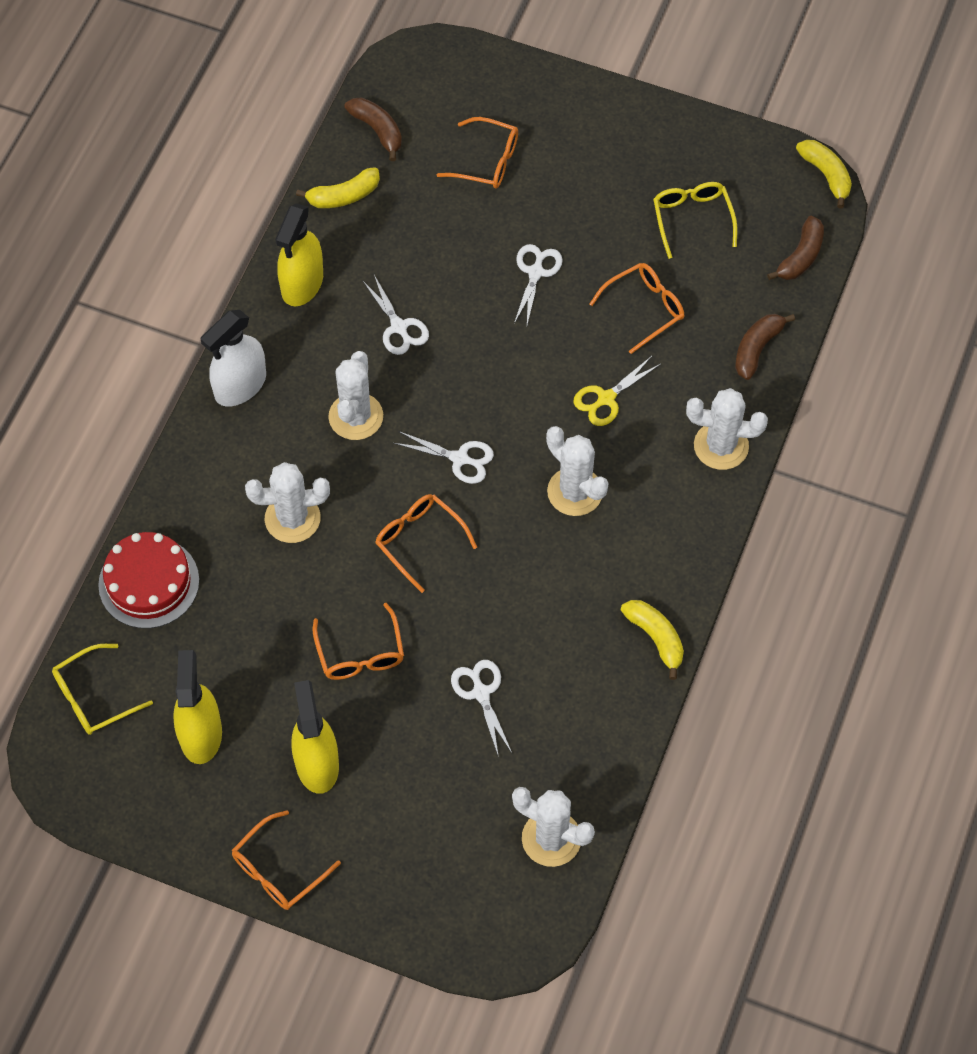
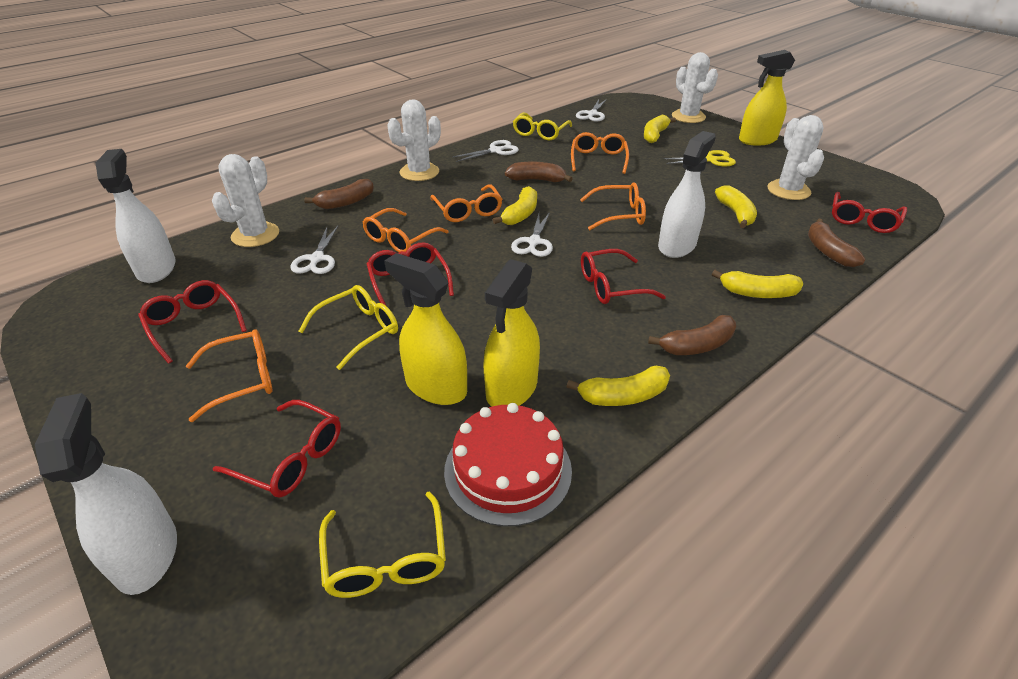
brown banana: [344,97,402,161] [735,314,795,380] [767,216,824,280] = 3 -> [304,179,374,209] [505,162,573,182] [648,315,736,355] [808,219,866,267] = 4
red glasses: none = 0 -> [138,280,247,364] [213,400,341,498] [367,242,454,306] [581,249,666,304] [832,192,907,233] = 5
white cactus: [245,462,330,543] [328,351,383,440] [512,787,595,867] [546,426,609,516] [686,388,768,470] = 5 -> [212,154,279,247] [387,99,441,181] [672,52,718,123] [767,115,824,200] = 4
white spray bottle: [201,310,266,407] = 1 -> [35,393,177,595] [96,149,176,283] [658,131,716,258] = 3
yellow banana: [296,167,380,208] [621,600,684,680] [796,140,852,209] = 3 -> [493,186,537,225] [566,366,670,406] [644,115,676,143] [712,270,803,298] [715,186,757,228] = 5
yellow glasses: [52,644,153,735] [653,182,737,259] = 2 -> [299,285,398,370] [319,491,446,598] [513,112,572,140] = 3

